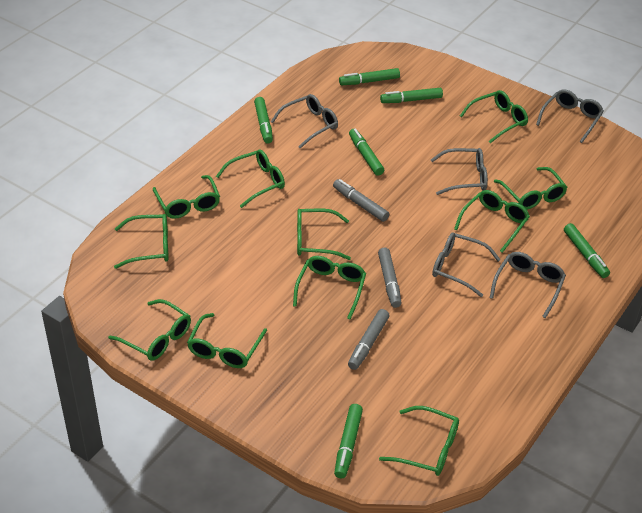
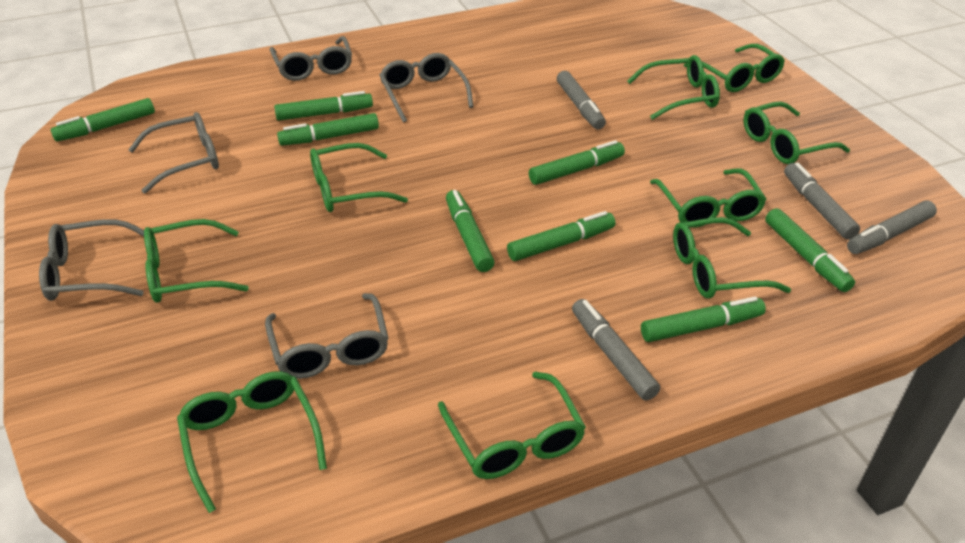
green glasses: [108,299,191,361] [114,214,169,269] [153,175,220,219] [187,313,267,368] [216,150,285,208] [293,256,366,319] [297,209,351,260] [379,406,459,476] [454,190,530,253] [460,90,528,143] [494,167,568,210] = 11 -> [144,219,249,303] [177,371,327,513] [310,143,408,212] [438,372,586,479] [627,55,720,120] [650,168,767,228] [673,217,791,299] [684,44,785,92] [743,102,850,164] = 9
green marker: [254,97,273,144] [334,404,363,478] [339,68,400,85] [349,129,384,176] [380,88,443,103] [564,223,610,278] = 6 -> [51,98,155,142] [274,91,373,121] [277,113,379,146] [446,190,495,272] [507,211,615,261] [529,140,625,185] [641,296,766,342] [765,208,855,292] = 8
grey marker: [333,179,389,222] [348,309,389,370] [378,248,401,308] = 3 -> [557,71,606,129] [572,299,660,401] [784,162,860,240] [847,201,937,254] = 4

